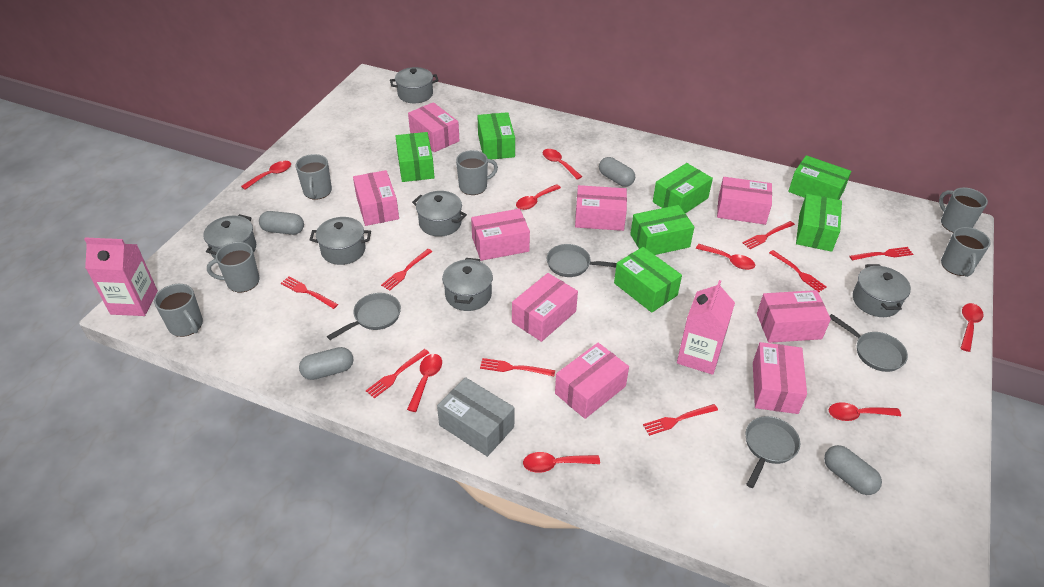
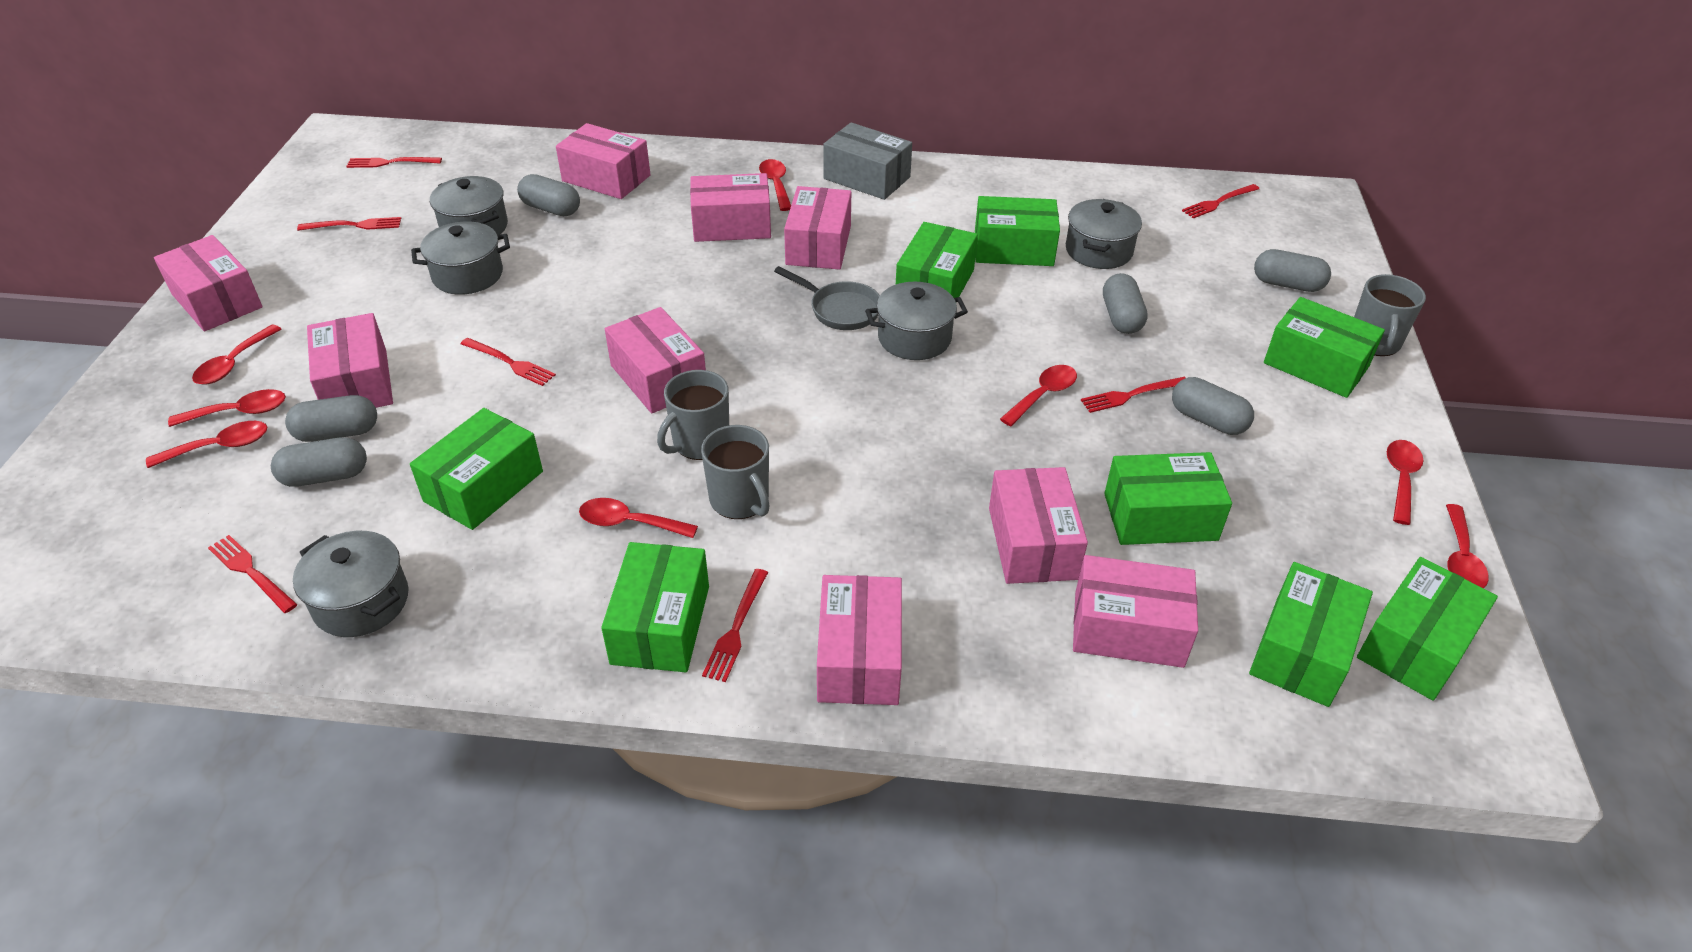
green box: [395,132,435,182] [477,112,515,159] [614,247,682,313] [630,205,694,255] [653,163,713,213] [788,155,851,200] [796,194,842,252] = 7 -> [410,408,543,530] [601,542,709,672] [896,222,978,298] [975,196,1060,266] [1104,452,1232,545] [1249,562,1373,707] [1264,297,1385,398] [1357,557,1498,701] = 8
grey capsule: [259,211,304,235] [299,347,353,380] [599,157,635,187] [824,445,882,495] = 4 -> [271,437,367,487] [285,395,377,442] [517,174,580,216] [1103,273,1148,334] [1172,377,1254,435] [1254,249,1331,292] = 6
grey mug: [154,284,203,337] [207,242,260,292] [296,154,332,200] [456,150,498,195] [939,187,988,233] [941,227,991,277] = 6 -> [657,370,729,460] [701,425,770,519] [1354,274,1426,356] = 3
grey pan: [327,293,401,340] [547,244,617,277] [745,416,800,488] [830,314,908,372] = 4 -> [774,266,880,330] = 1
grey pot: [203,214,256,259] [310,217,371,265] [390,67,439,103] [412,191,467,237] [442,258,493,311] [853,264,911,317] = 6 -> [293,531,409,637] [411,221,510,295] [430,176,508,235] [865,282,968,360] [1066,199,1142,269] = 5
pink carton: [84,237,158,316] [677,280,735,375] = 2 -> none = 0
red fork: [281,277,338,309] [366,349,429,398] [381,249,433,291] [480,358,555,376] [643,404,718,436] [742,221,795,249] [769,250,826,292] [849,247,913,260] = 8 -> [208,535,297,613] [297,217,401,231] [346,157,442,168] [461,338,556,386] [702,569,768,682] [1081,377,1186,413] [1182,184,1259,219] = 7

